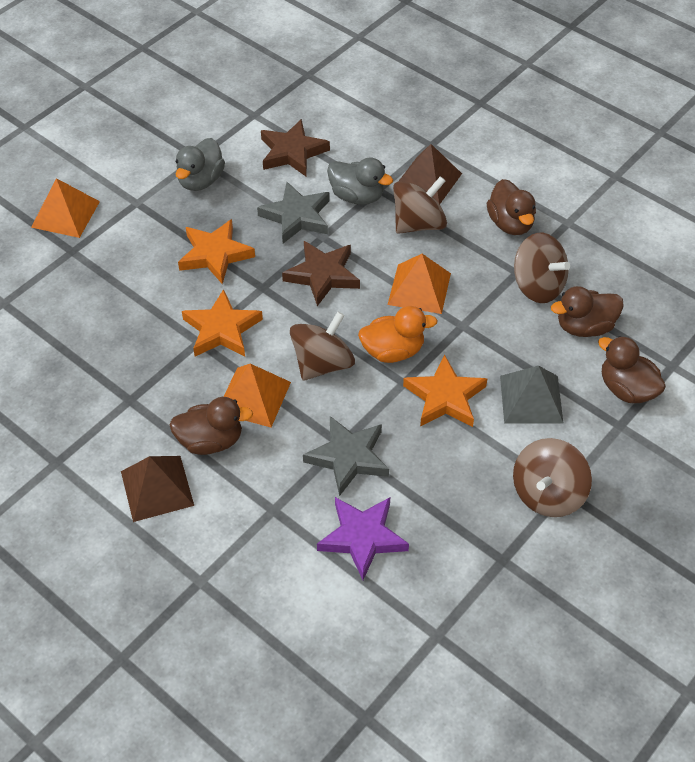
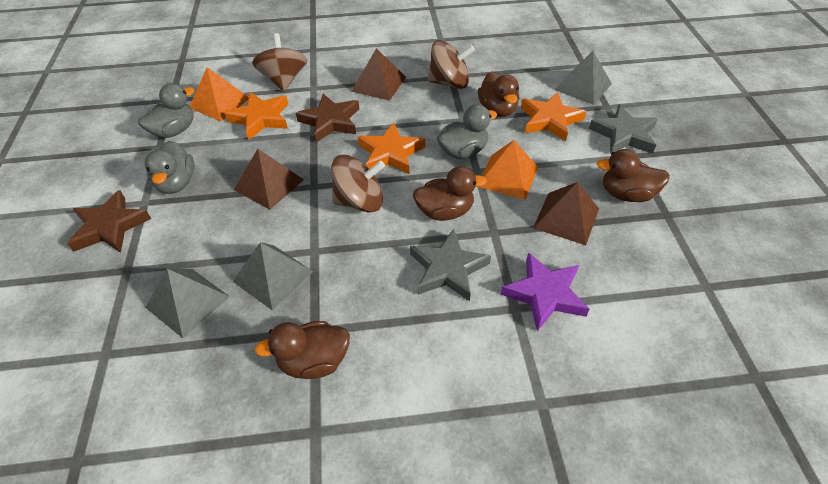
brown pyramid: [121,456,194,522] [399,144,462,204] = 2 -> [234,149,304,210] [351,48,406,101] [533,182,599,245] = 3
brown spinning top: [290,311,355,381] [393,176,447,234] [513,438,592,517] [514,233,570,303] = 4 -> [252,33,307,91] [331,155,385,212] [428,40,475,89] = 3
grey duck: [175,138,225,191] [327,157,393,205] = 2 -> [138,83,195,138] [145,141,194,194] [437,104,497,159] = 3
grey pyramid: [500,366,564,424] = 1 -> [145,269,230,338] [232,242,313,310] [555,51,612,105] = 3
orange duck: [358,306,438,363] = 1 -> none = 0
orange pyramid: [31,178,100,238] [224,364,291,428] [387,254,451,314] = 3 -> [190,67,249,122] [480,140,538,200] = 2

